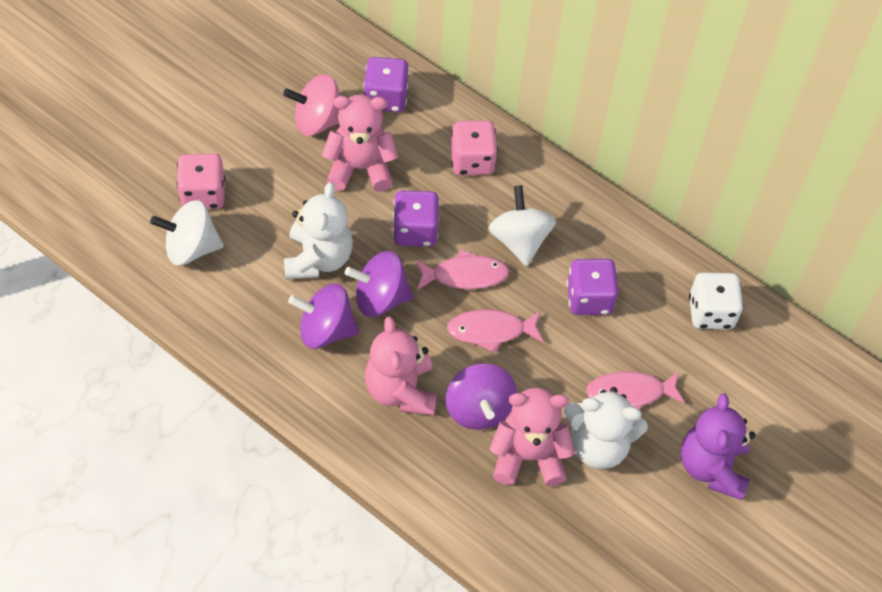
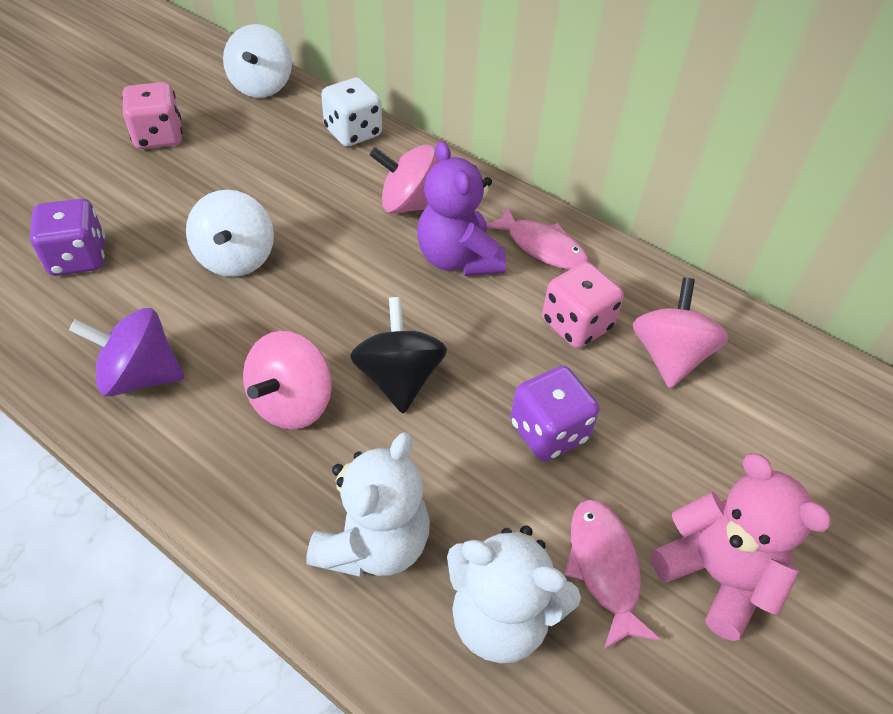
black spinning top: none = 0 -> [350,297,447,414] = 1
pink fish: [415,249,509,290] [447,309,544,353] [586,371,685,411] = 3 -> [487,205,589,270] [564,499,661,651] = 2
pink spinning top: [283,74,340,136] = 1 -> [243,331,332,430] [369,144,439,214] [633,278,729,388] = 3
pink teddy bear: [322,95,398,192] [365,317,437,415] [489,388,575,487] = 3 -> [650,453,831,641] = 1
purple dice: [364,57,409,112] [393,190,440,247] [567,259,619,315] = 3 -> [30,199,105,276] [510,366,600,461] = 2
purple spinning top: [288,284,359,349] [345,251,414,317] [446,363,517,430] = 3 -> [69,308,184,397] = 1

